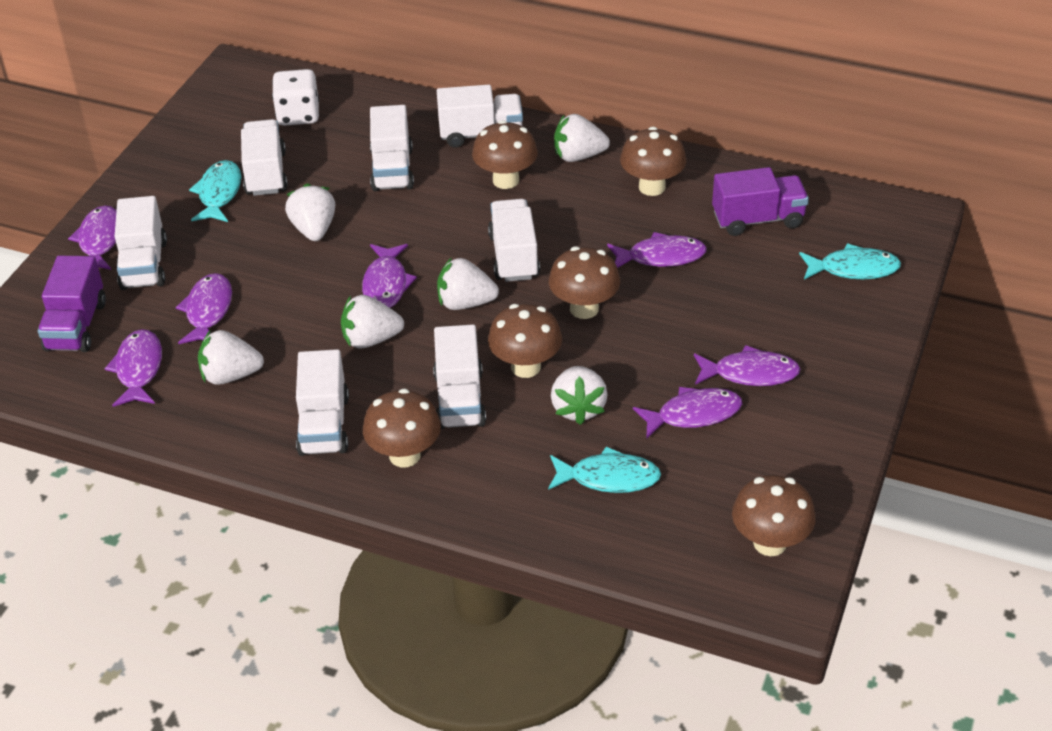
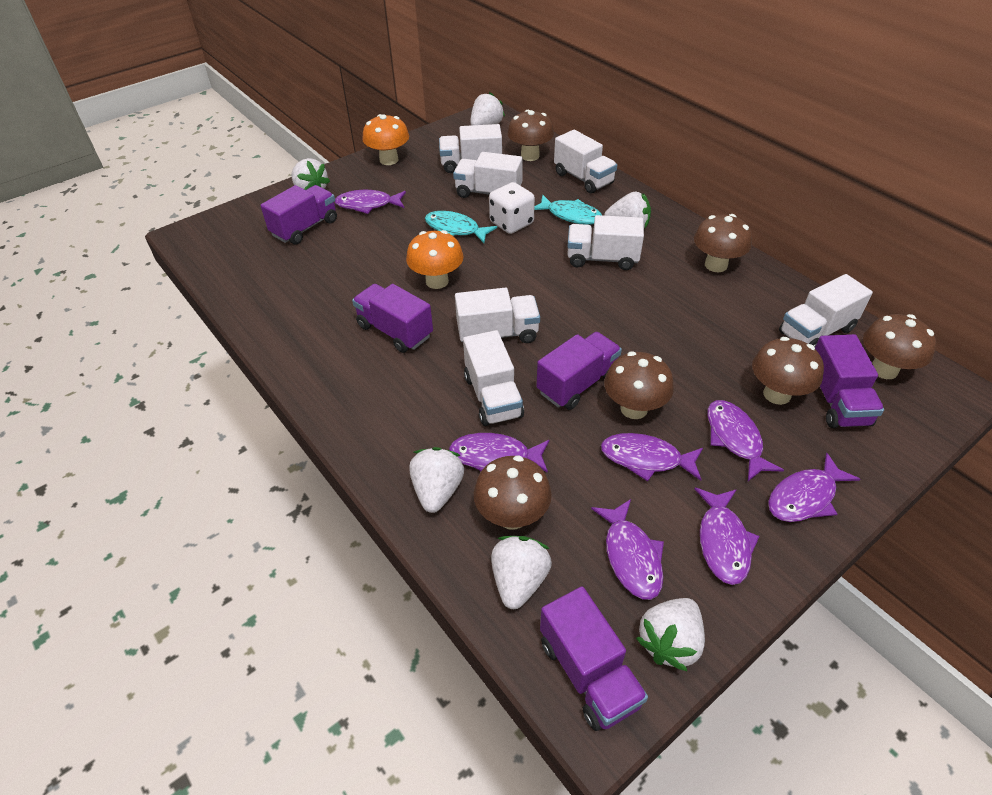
orange mushroom: none = 0 -> [362,114,409,165] [406,230,464,289] = 2
purple truck: [38,256,106,352] [712,167,809,236] = 2 -> [261,185,337,245] [352,284,433,353] [536,332,622,410] [540,586,648,731] [815,334,884,428] = 5
turquoise fish: [189,160,242,222] [548,447,661,493] [799,243,901,280] = 3 -> [425,211,497,243] [534,195,602,225] = 2

